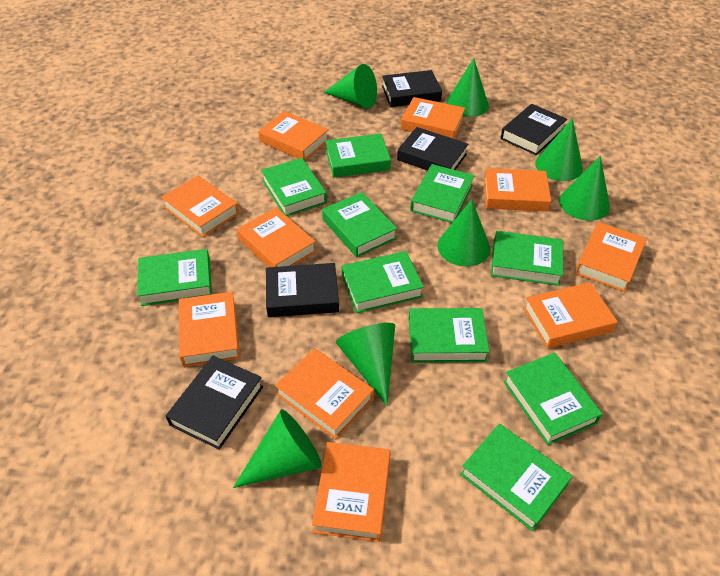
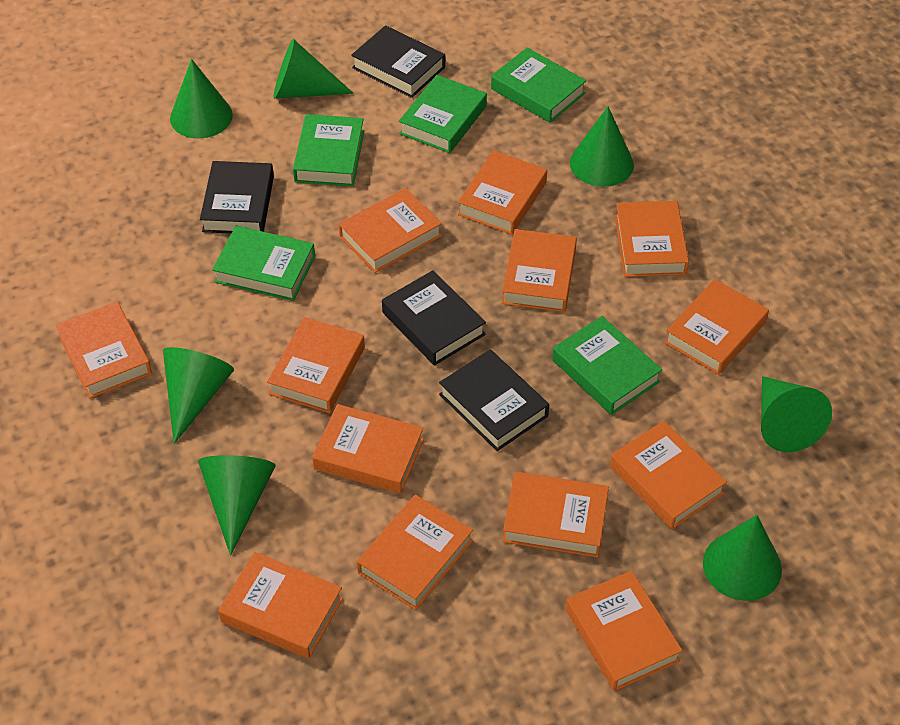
black book: [166,356,263,450] [266,263,339,317] [382,70,442,107] [397,127,468,171] [501,104,567,155] = 5 -> [200,161,274,234] [351,25,445,98] [382,270,486,366] [439,349,549,451] = 4
green book: [137,249,212,306] [261,158,327,216] [322,192,397,257] [325,134,391,178] [341,251,424,313] [409,308,490,363] [410,164,474,223] [460,424,572,531] [491,231,563,286] [503,353,602,445] = 10 -> [212,226,315,301] [293,114,364,186] [399,75,487,153] [491,47,586,123] [552,316,662,415] = 5
orange book: [161,175,239,237] [179,292,240,367] [237,208,316,267] [258,111,329,161] [275,348,374,439] [312,442,391,542] [401,97,465,139] [484,168,551,211] [523,282,618,348] [575,222,647,292] = 10 -> [56,302,152,399] [218,552,343,659] [267,317,365,413] [312,404,424,493] [339,188,442,273] [357,495,473,610] [458,151,547,234] [502,229,577,312] [503,472,609,557] [566,570,683,691] [610,421,727,529] [615,201,689,277] [664,279,769,375] = 13

